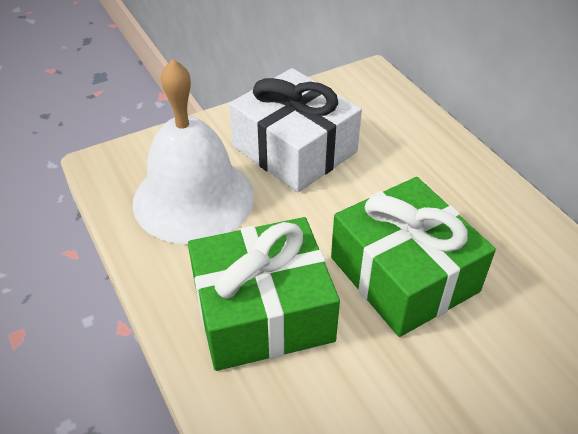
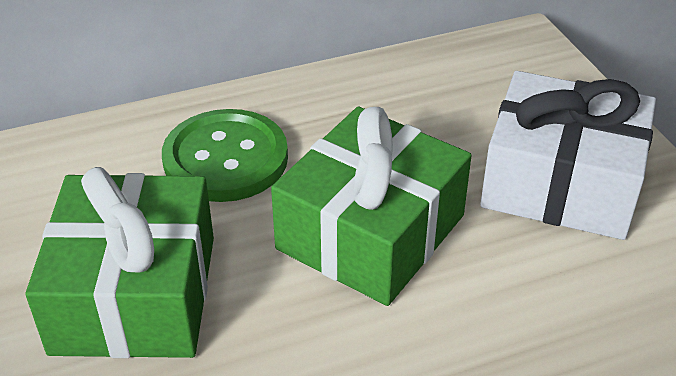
green button: none = 0 -> [162,109,288,202] = 1
white bell: [133,59,254,244] = 1 -> none = 0

